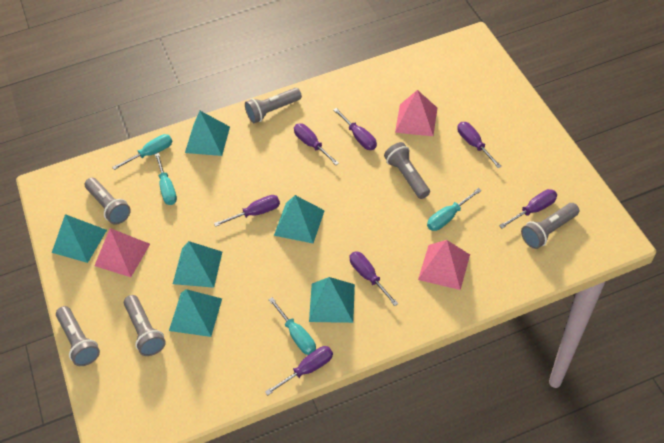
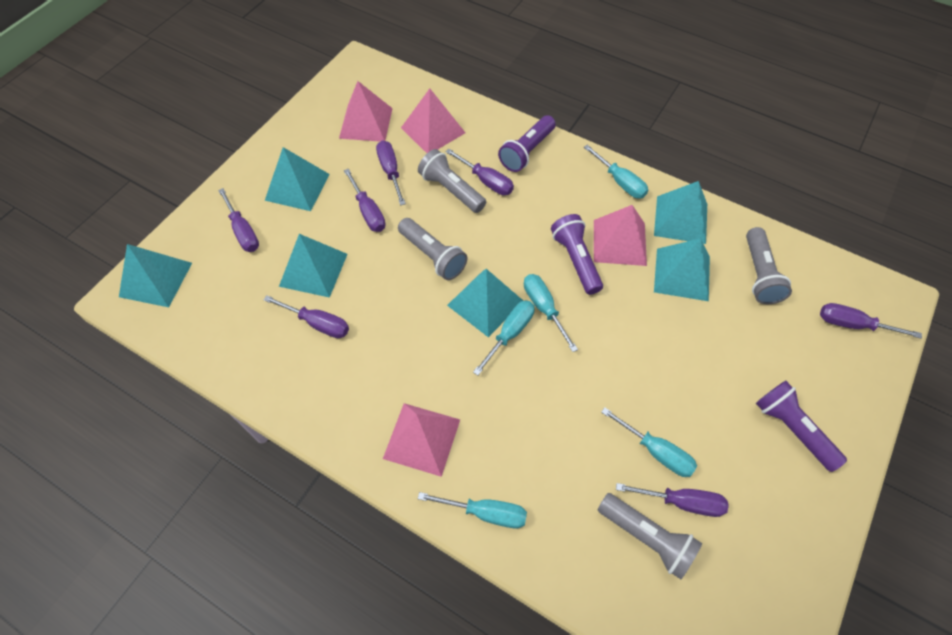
grey flashlight: [56,306,100,366] [85,178,131,225] [124,295,166,356] [245,88,302,123] [384,142,430,199] [521,203,579,249] = 6 -> [398,218,467,280] [418,149,486,213] [598,493,702,579] [746,227,792,304] = 4
pink pyramid: [94,228,150,277] [395,90,437,136] [418,240,470,290] = 3 -> [339,81,393,141] [383,403,460,477] [401,89,465,153] [594,205,647,266] = 4
purple flashlight: none = 0 -> [498,115,556,172] [551,214,603,295] [756,381,847,472] = 3
turquoise screwdriver: [112,134,173,170] [155,153,177,205] [268,297,316,355] [427,188,482,231] = 4 -> [418,492,527,529] [473,300,535,376] [524,274,578,352] [584,145,648,198] [601,407,697,477] = 5

